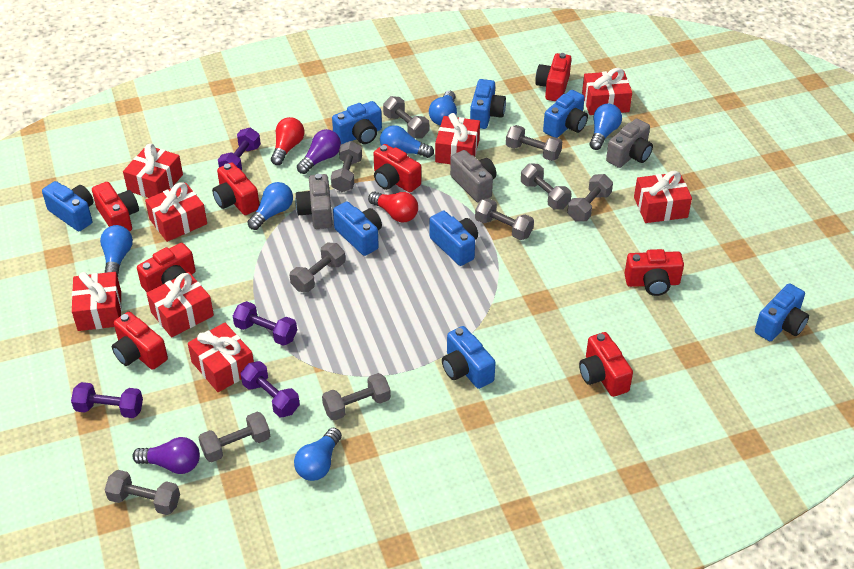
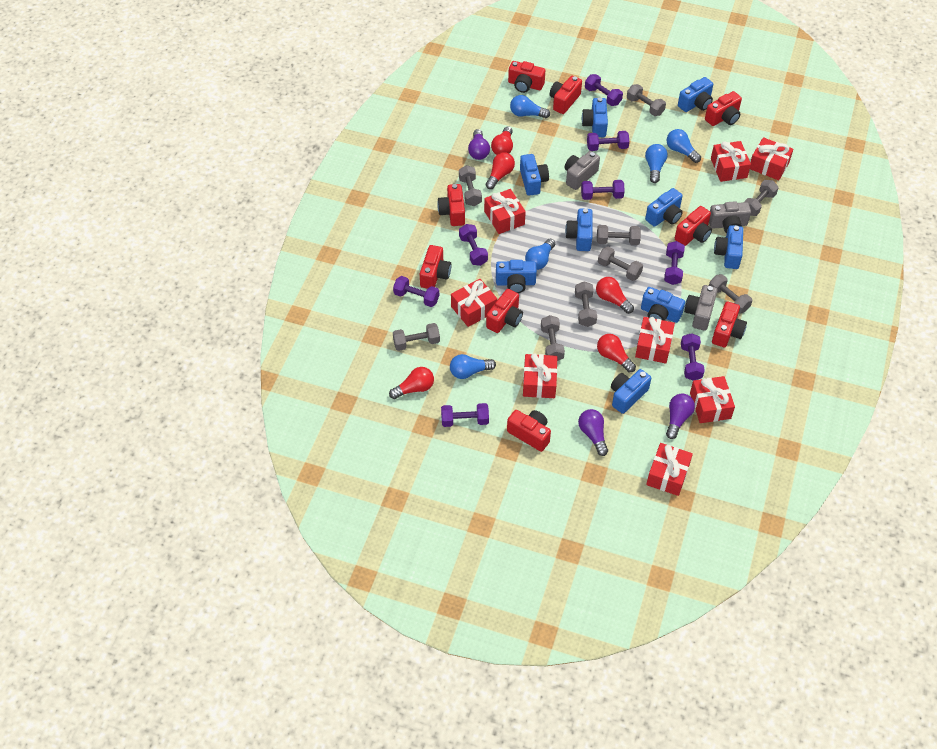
blue camera: [42,181,94,231] [332,101,382,144] [333,201,382,256] [430,211,478,266] [442,326,496,389] [470,79,506,129] [543,90,588,138] [755,283,809,341] = 8 -> [496,260,537,293] [520,154,549,196] [565,208,593,251] [582,97,608,137] [611,369,651,414] [641,287,685,323] [645,188,683,227] [678,77,713,112] [714,225,743,269] = 9
blue light bulb: [100,225,133,277] [247,182,293,230] [294,428,342,481] [380,125,434,158] [429,91,457,125] [589,104,622,150] = 6 -> [450,354,496,379] [510,95,550,118] [525,239,555,270] [645,144,667,183] [667,129,701,163] = 5
grey dumbbell: [105,470,180,515] [198,412,270,462] [290,243,345,292] [322,373,391,421] [331,141,362,192] [383,96,429,139] [475,198,534,240] [506,125,562,161] [521,163,572,210] [567,174,613,221] = 10 -> [393,323,440,351] [459,165,482,206] [541,315,565,361] [575,281,597,327] [597,225,641,245] [598,247,643,281] [627,84,666,116] [709,274,752,314] [744,180,779,216] = 9
purple dumbbell: [71,382,143,418] [218,128,261,170] [233,301,297,346] [241,361,300,417] = 4 -> [393,276,439,307] [441,403,489,427] [459,224,488,266] [581,180,625,200] [585,74,623,106] [587,131,629,151] [664,241,685,285] [681,333,705,381] = 8
purple light bulb: [132,437,200,474] [297,129,341,174] = 2 -> [468,129,490,160] [578,409,608,456] [666,394,695,439] = 3
red camera: [92,182,139,231] [112,312,168,370] [137,243,195,292] [212,162,259,215] [374,144,421,192] [535,53,572,101] [579,332,633,397] [624,249,684,296] = 8 -> [420,245,451,289] [437,184,465,226] [486,289,523,333] [507,410,551,452] [508,61,545,93] [550,76,582,114] [675,206,712,246] [705,91,742,126] [712,301,747,347] = 9
red light bulb: [271,117,304,165] [368,192,418,223] = 2 -> [389,367,434,399] [486,152,515,189] [491,126,513,155] [596,277,634,314] [597,334,636,372] = 5

